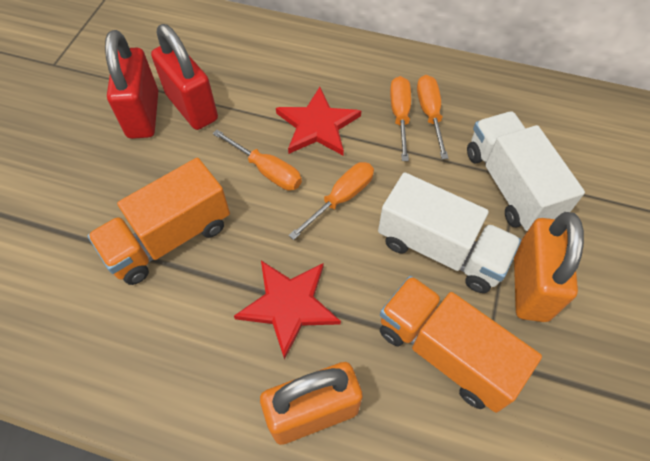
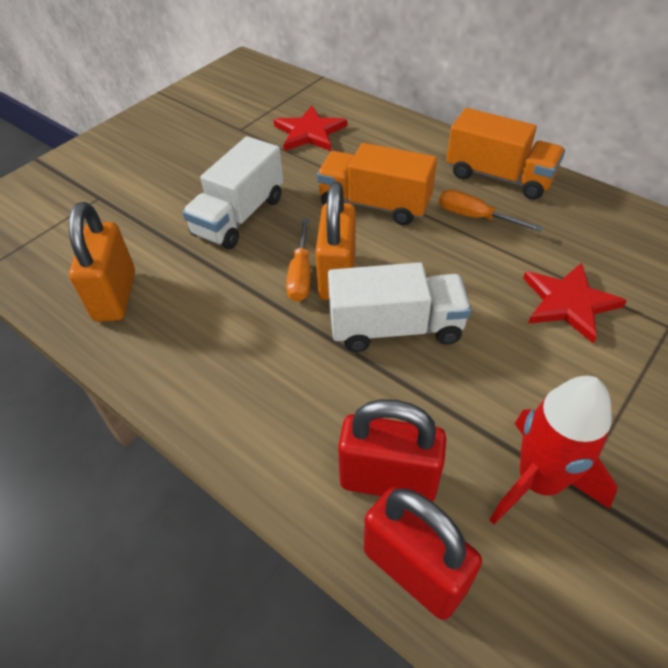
orange screwdriver: [213,130,302,190] [289,162,374,240] [390,76,411,161] [417,75,448,159] = 4 -> [286,219,311,302] [439,190,544,232] = 2
red rocket: none = 0 -> [490,376,618,525] = 1

